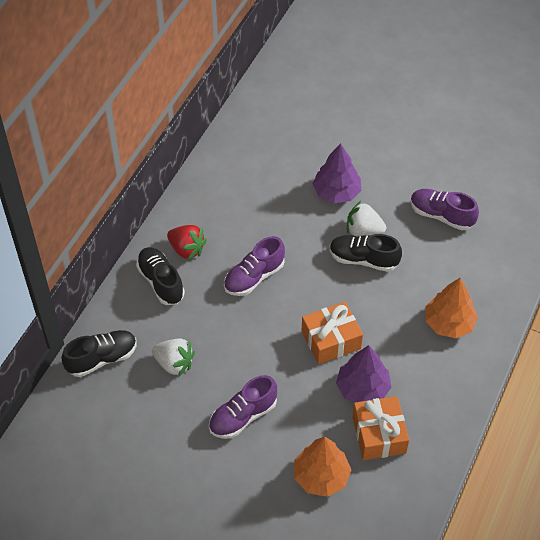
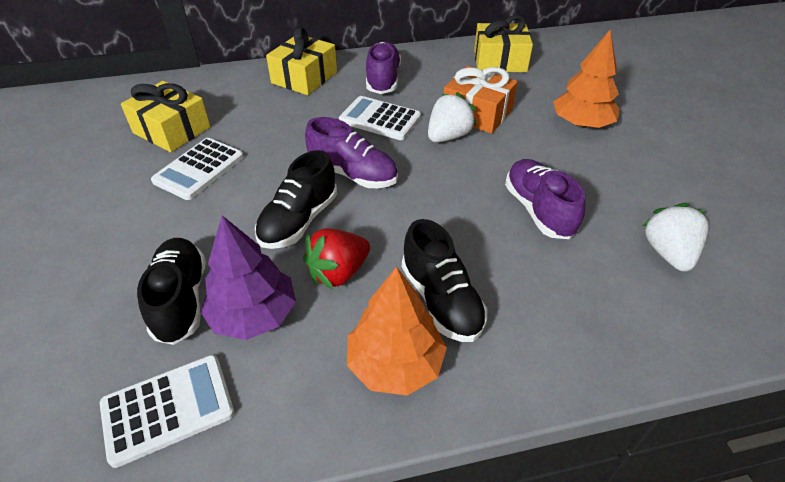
orange gift: [302,302,363,364] [352,396,409,460] = 2 -> [443,66,518,134] = 1
purple tree: [313,143,361,203] [336,345,391,403] = 2 -> [200,215,296,340] = 1
white calculator: none = 0 -> [100,355,235,468] [151,138,244,200] [339,96,421,140] = 3
yellow gift: none = 0 -> [121,81,210,152] [266,27,337,95] [474,15,533,72] = 3

